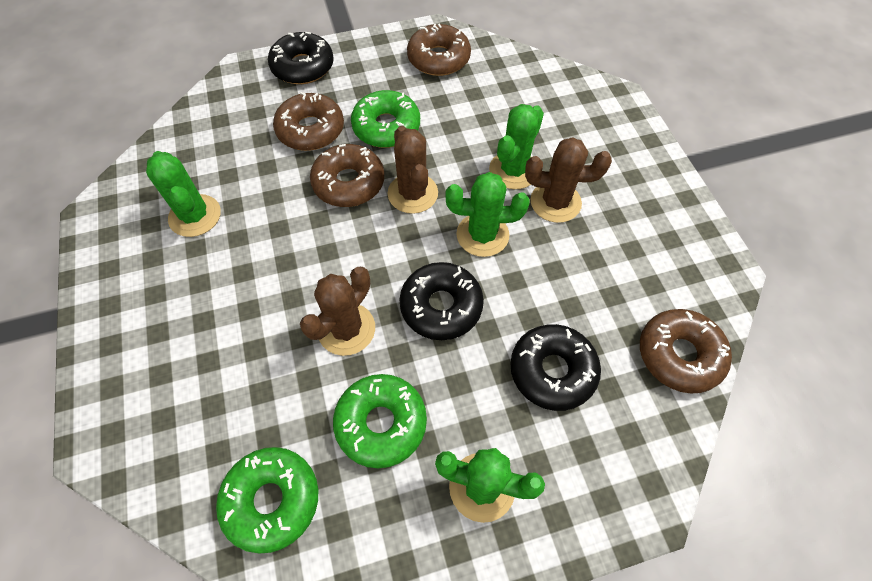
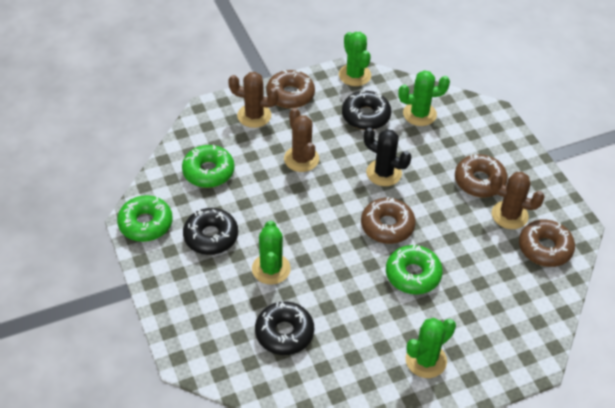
black cactus: none = 0 -> [364,128,411,186] = 1

